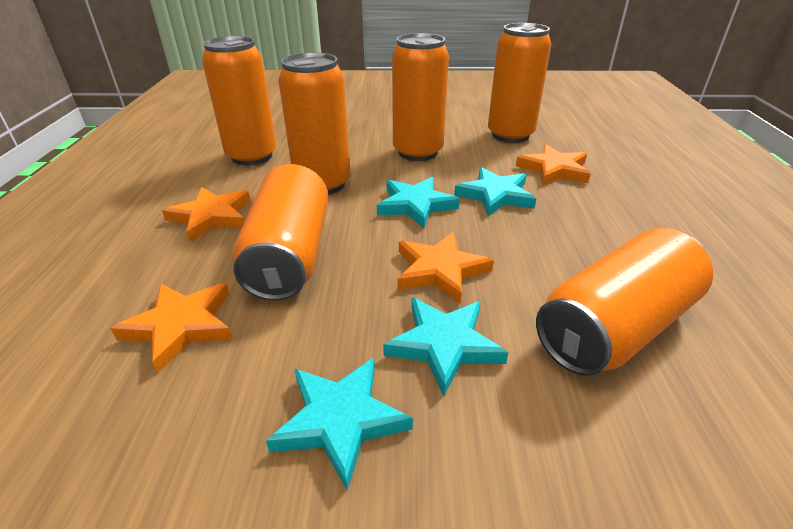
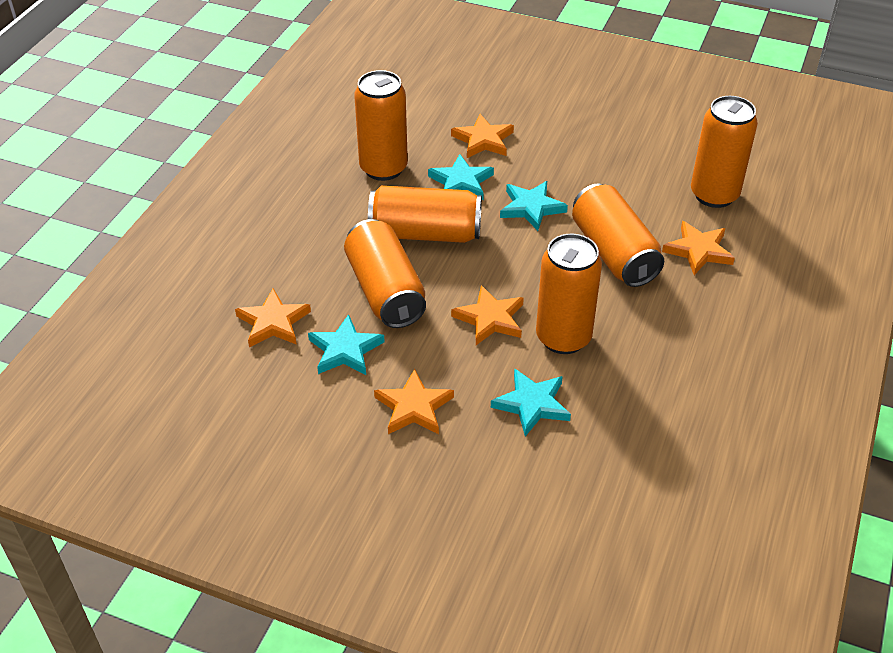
orange star: [111,283,233,373] [162,187,251,242] [398,232,494,304] [516,144,591,185] = 4 -> [235,289,311,347] [374,369,454,434] [451,114,514,158] [451,285,524,345] [662,221,735,275] = 5

